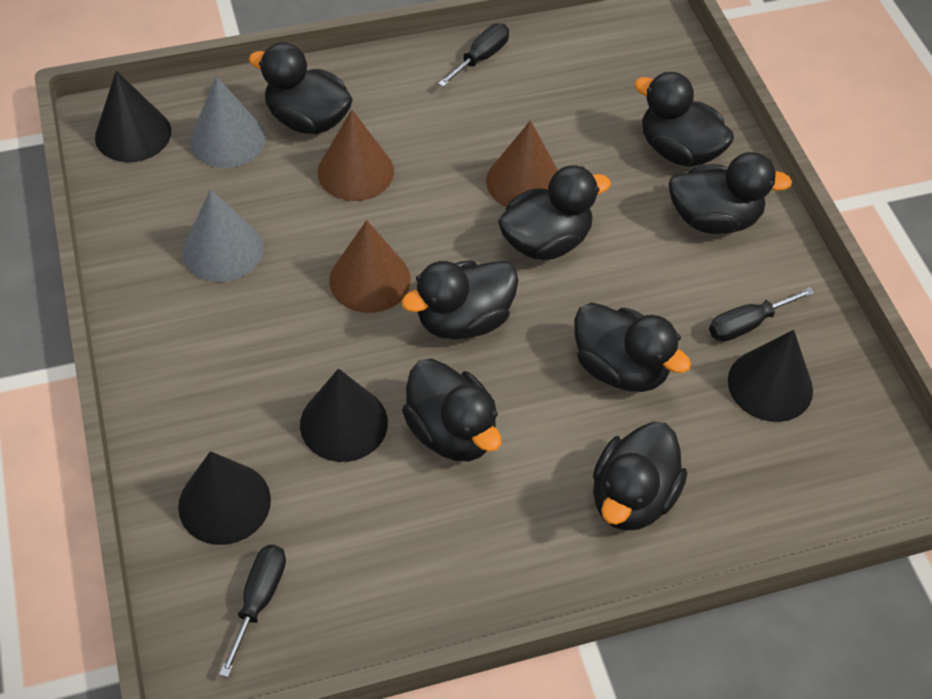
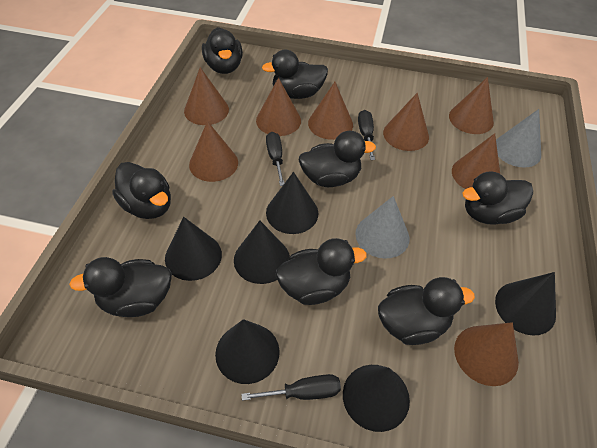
black cone: [95,71,171,162] [178,451,271,545] [300,369,388,462] [728,330,813,422] = 4 -> [165,217,222,281] [215,319,280,384] [234,220,290,284] [266,172,318,234] [343,365,410,432] [495,272,556,335] = 6
brown cone: [318,109,394,201] [329,220,411,313] [486,120,558,208] = 3 -> [184,67,229,125] [189,121,238,182] [256,78,301,136] [308,82,353,140] [383,93,429,151] [449,77,494,134] [452,133,500,189] [454,322,519,386] = 8

